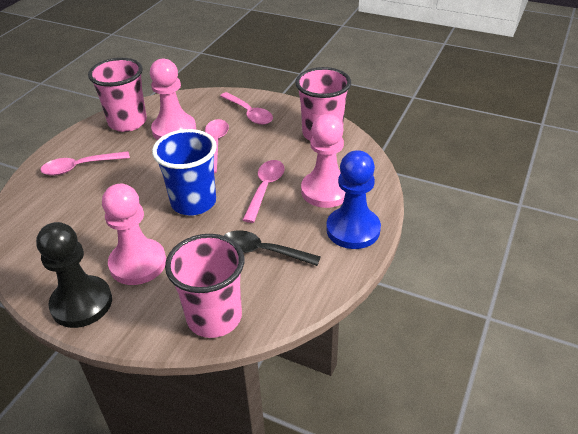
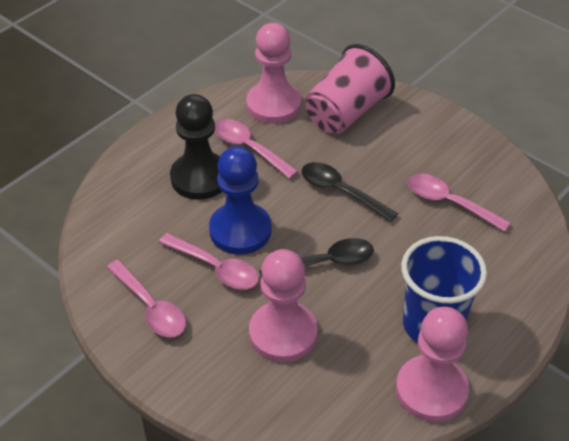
black spoon: [224,230,321,266] = 1 -> [259,238,374,278] [302,162,398,222] = 2
pink cup: [88,58,147,132] [165,234,244,338] [295,67,351,141] = 3 -> [305,44,395,134] = 1

